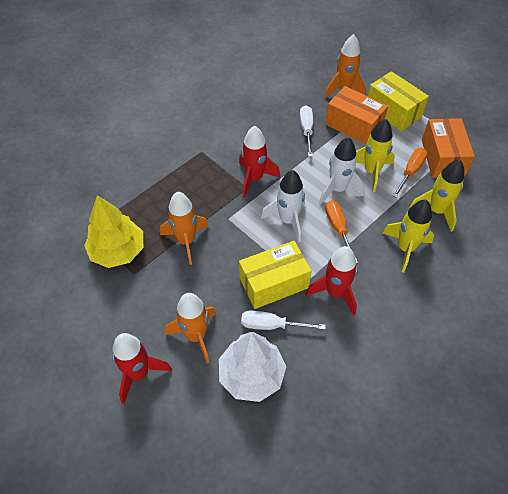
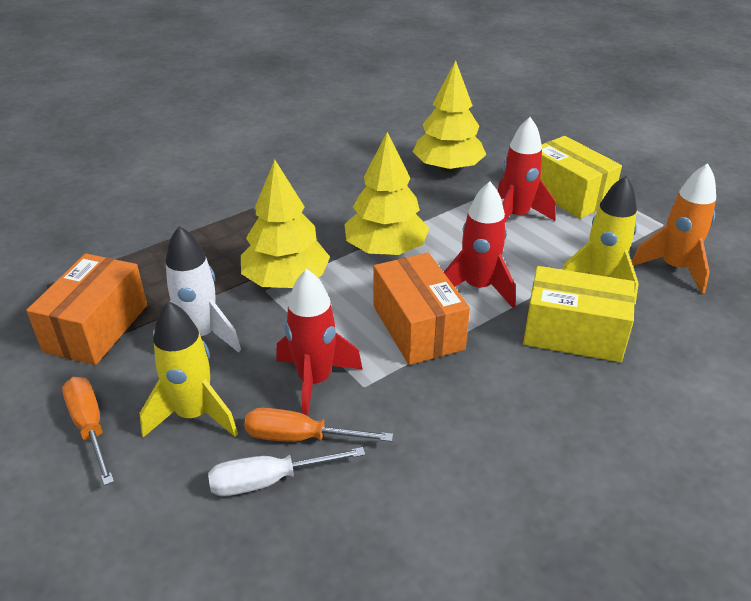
orange rocket: [160,192,209,265] [165,293,216,363] [324,34,366,98] = 3 -> [632,163,716,294] = 1
white rocket: [261,170,305,242] [319,137,365,204] = 2 -> [153,226,241,353] = 1
white screwdriver: [241,311,326,330] [300,105,313,157] = 2 -> [208,447,365,496] = 1
white tree: [219,332,286,402] = 1 -> none = 0
yellow rocket: [356,119,395,192] [382,200,434,273] [409,160,464,232] = 3 -> [140,301,238,437] [562,176,639,305] = 2
yellow tree: [84,195,143,268] = 1 -> [241,160,330,288] [345,132,429,255] [413,60,486,172] = 3

